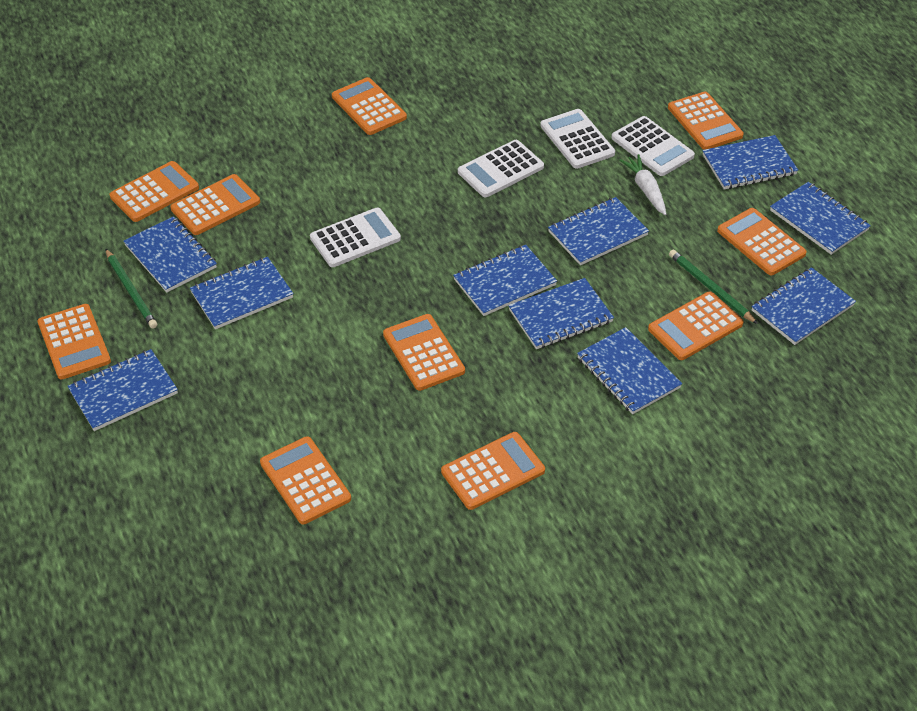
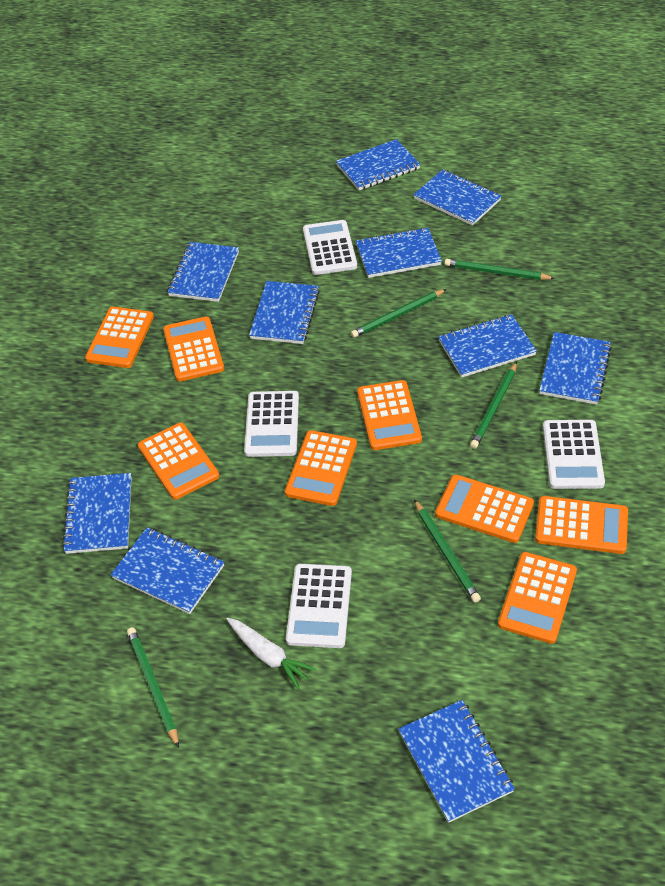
green pencil: [105,248,157,329] [669,250,758,324] = 2 -> [127,627,179,748] [351,289,447,338] [414,499,481,603] [445,259,555,280] [470,362,517,449] = 5
orange calculator: [38,304,111,379] [110,161,199,222] [170,174,260,235] [260,436,351,525] [332,77,407,135] [383,314,465,391] [441,432,545,510] [648,292,744,360] [668,92,744,150] [717,208,807,275] = 10 -> [85,307,154,368] [138,423,219,500] [163,317,224,382] [285,430,357,506] [357,380,422,450] [435,474,534,543] [498,552,577,644] [535,496,628,554] = 8

